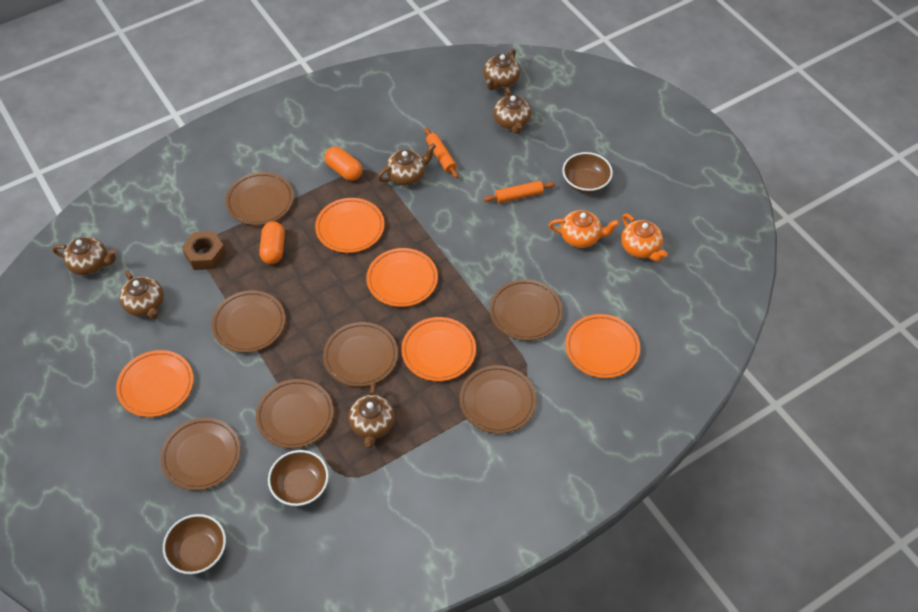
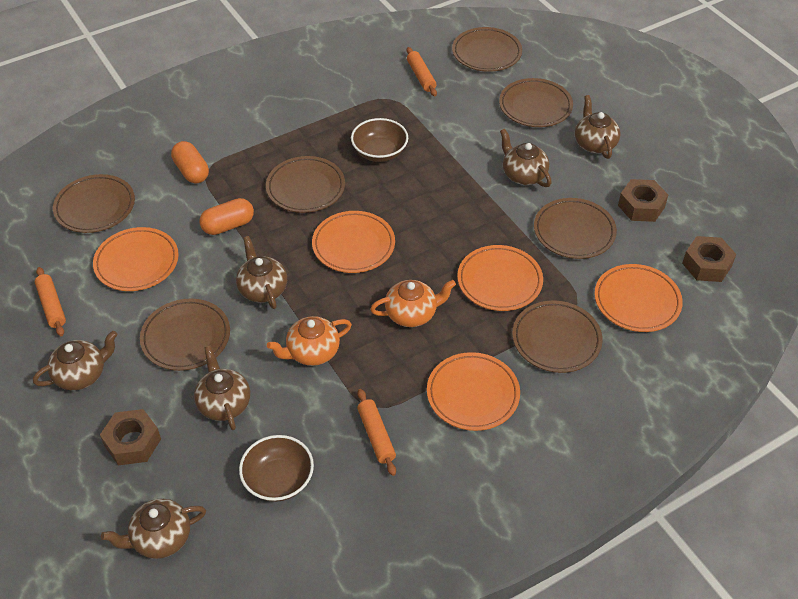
brown bowl: [163,514,226,574] [268,450,329,506] [562,152,613,193] = 3 -> [239,435,314,502] [351,118,408,162] = 2
brown nut: [182,231,226,270] = 1 -> [100,409,161,465] [618,179,668,222] [682,236,736,282] = 3
orange rolling pin: [425,128,458,178] [484,181,555,203] = 2 -> [35,267,66,336] [357,389,396,476] [407,47,437,96] = 3

